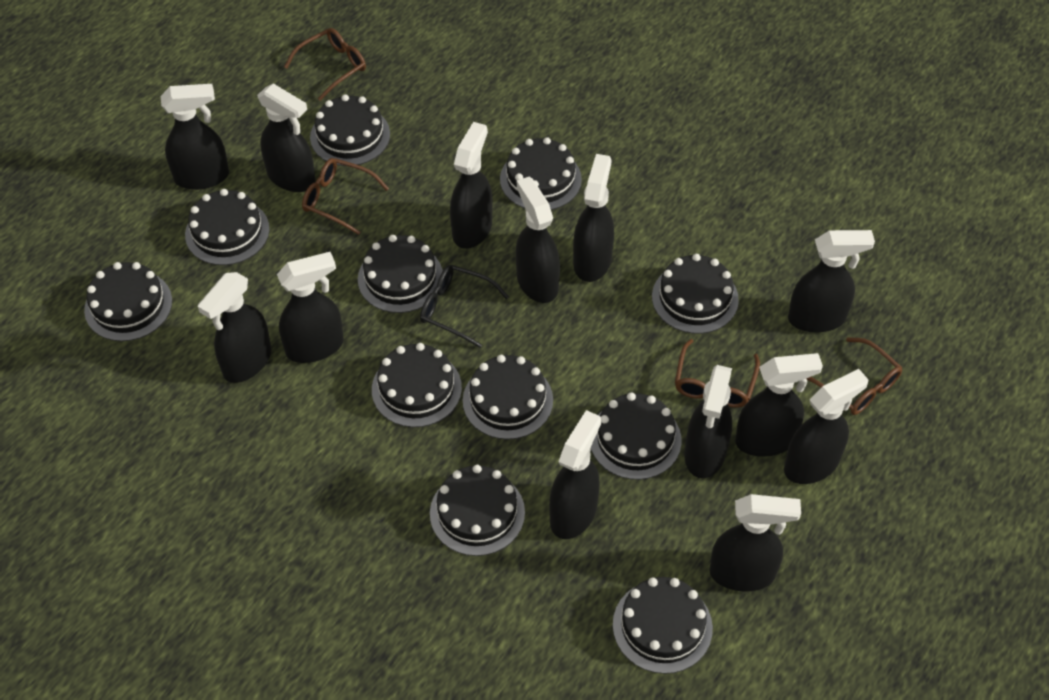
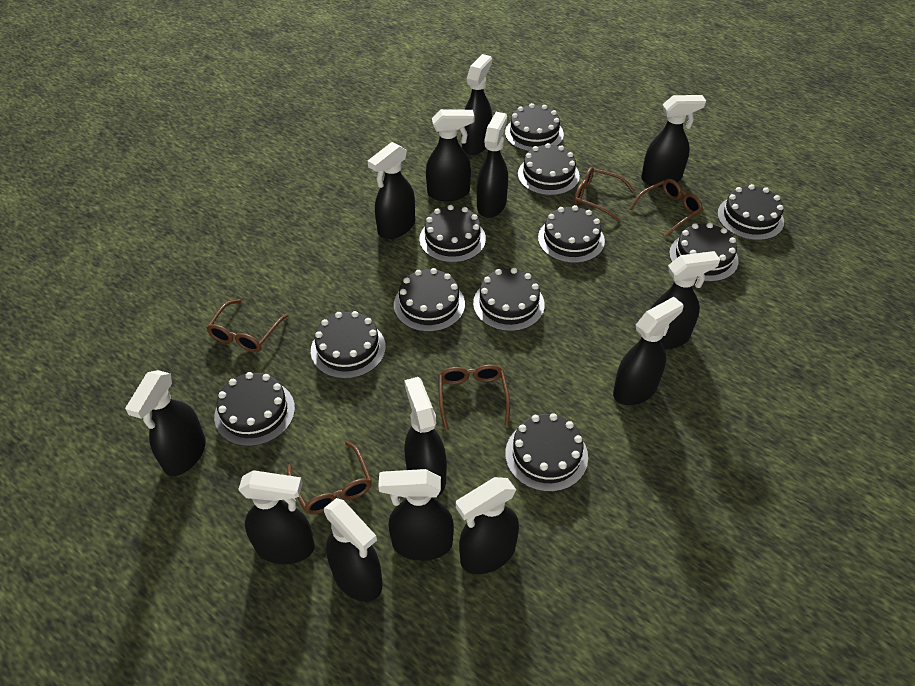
black glasses: [420,265,509,348] = 1 -> none = 0
brown glasses: [284,28,366,101] [302,158,389,235] [675,339,760,408] [806,337,902,415] = 4 -> [206,299,289,352] [287,441,372,514] [439,365,510,431] [574,167,635,222] [629,179,703,237] = 5

